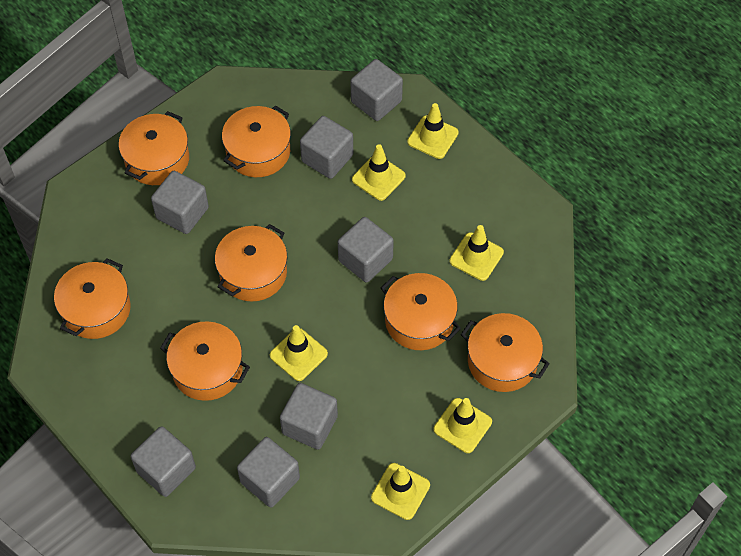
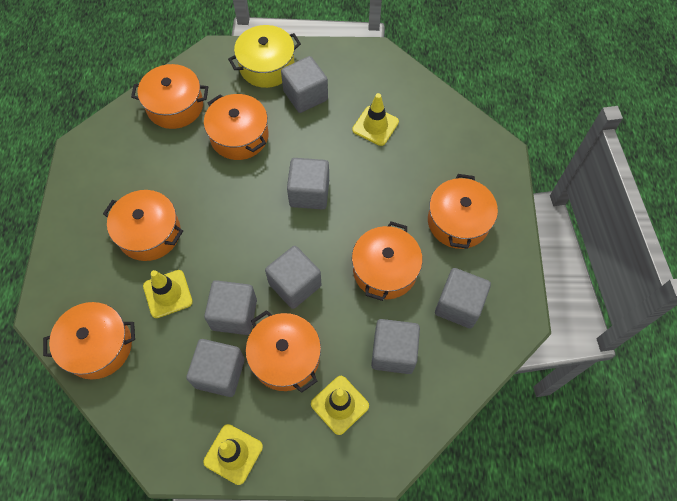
yellow pot: none = 0 -> [228,25,301,88] = 1
yellow traffic cone: [270,325,328,381] [352,144,406,201] [371,463,430,520] [407,103,459,159] [434,398,492,453] [449,225,504,281] = 6 -> [143,270,193,318] [203,424,263,485] [311,376,369,435] [352,93,399,146] = 4

